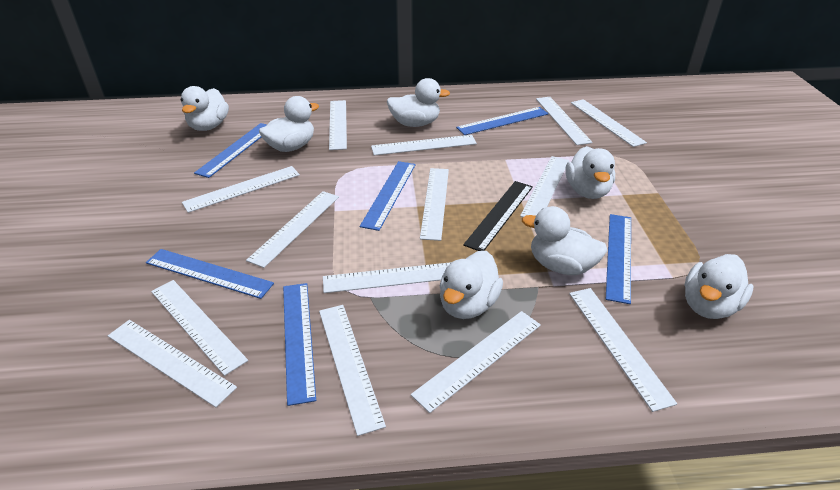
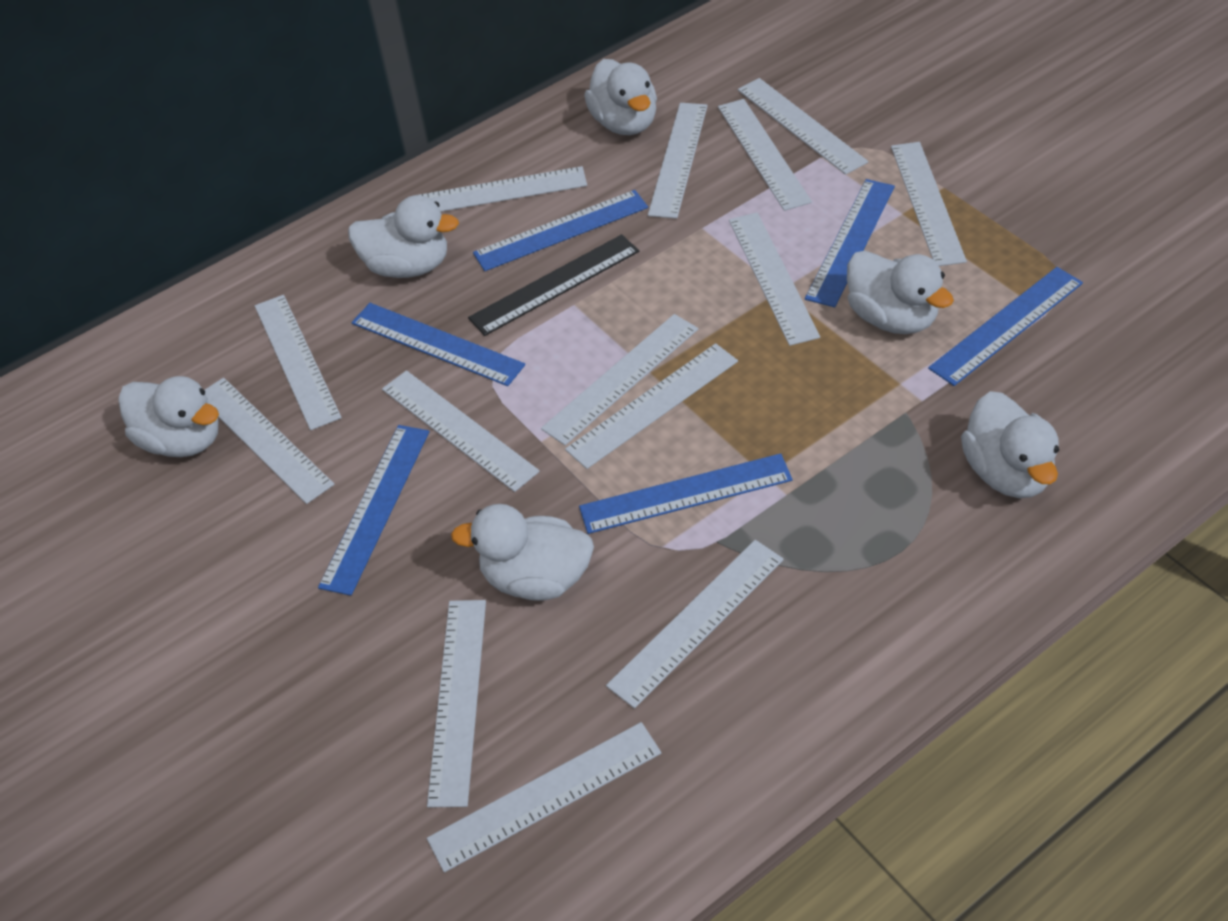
white duck: [181,86,229,131] [259,96,319,152] [387,78,450,127] [440,251,503,319] [522,206,608,275] [565,146,615,199] [685,254,753,319] = 7 -> [118,376,219,457] [348,195,459,278] [451,504,594,601] [584,59,657,135] [847,251,954,334] [961,391,1059,498] = 6

